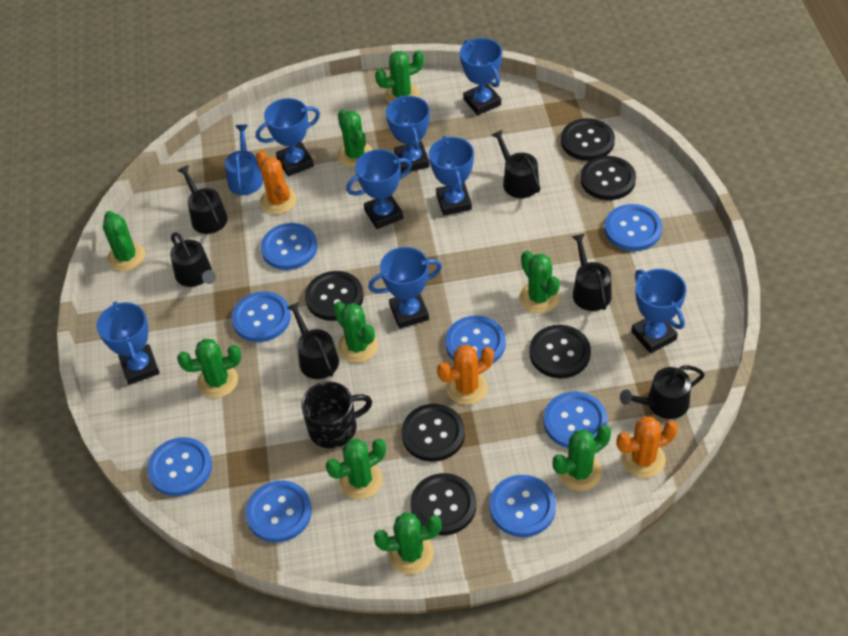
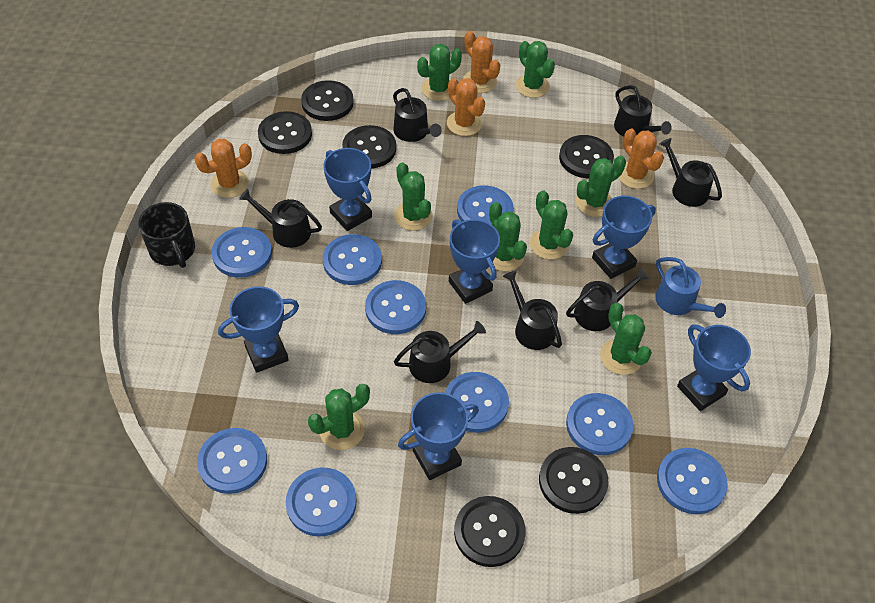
black watering can: [170,232,216,287] [177,165,228,234] [286,302,339,379] [492,130,541,198] [571,233,612,311] [620,365,705,419] = 6 -> [239,189,322,248] [393,88,442,142] [394,321,486,383] [503,271,562,350] [566,268,649,331] [614,85,672,137] [659,138,722,207] = 7
blue button: [147,437,212,496] [231,291,291,342] [245,480,312,542] [261,223,317,270] [445,316,506,364] [489,475,556,537] [544,392,608,448] [605,204,662,251] = 8 -> [197,428,267,494] [211,227,272,278] [286,468,357,537] [323,234,382,285] [365,280,426,334] [445,372,509,433] [457,185,514,225] [566,393,633,455] [657,448,728,514] = 9
blue trophy: [96,301,160,385] [256,98,320,176] [346,149,412,229] [368,247,442,329] [386,95,430,173] [429,136,474,216] [460,38,502,115] [631,269,686,354] = 8 -> [218,286,299,373] [323,148,372,231] [398,392,479,480] [449,219,500,304] [592,196,656,279] [677,325,751,411] = 6
green cactus: [103,211,145,271] [177,339,242,398] [326,438,386,499] [333,301,378,363] [337,110,373,168] [374,512,442,574] [375,50,424,103] [519,251,560,313] [553,425,611,491] = 9 -> [308,384,370,450] [394,163,433,231] [417,44,462,101] [489,202,527,271] [516,41,555,98] [530,190,573,259] [576,156,626,217] [600,303,652,375] = 8
orange cactus: [256,150,297,214] [437,345,494,405] [616,417,678,478] = 3 -> [195,138,252,198] [447,78,485,136] [463,31,500,93] [618,129,664,189] = 4

